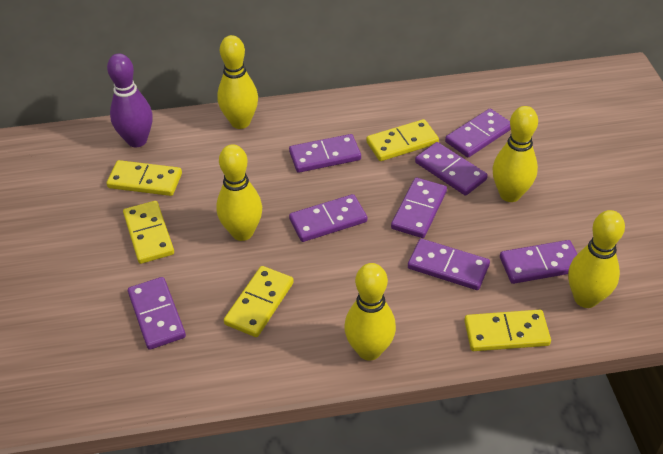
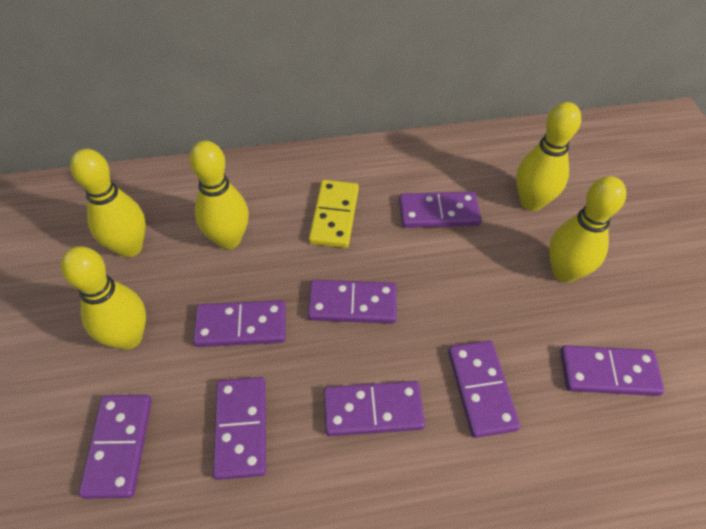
purple bowling pin: [107,53,153,147] = 1 -> none = 0
yellow domino: [107,160,182,196] [123,201,174,264] [224,266,294,337] [366,119,439,161] [464,310,551,351] = 5 -> [309,180,359,248] = 1

